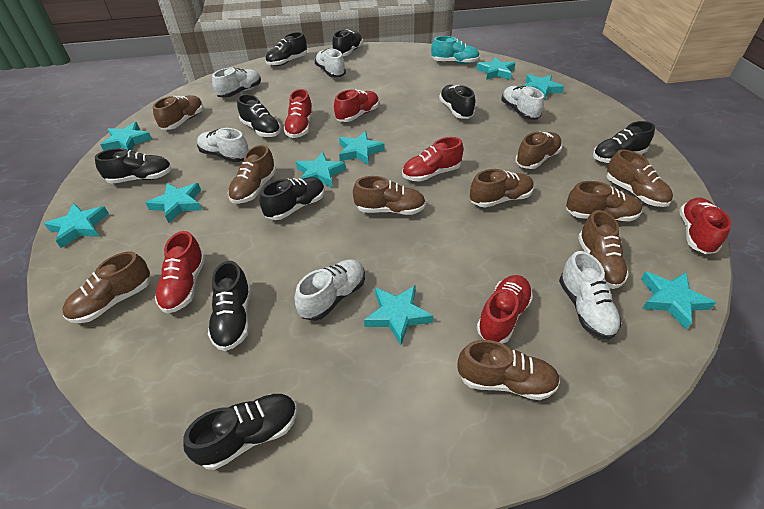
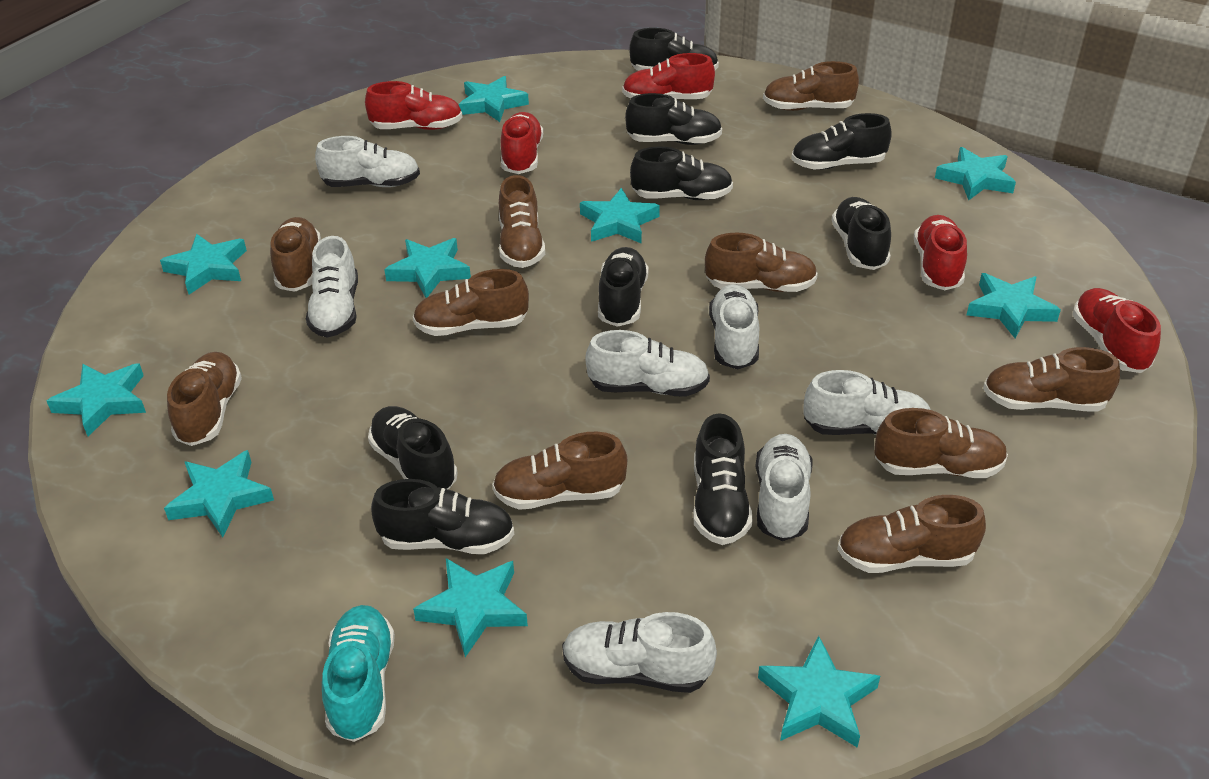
red shoe: [155,231,205,314] [283,89,313,138] [334,89,379,122] [402,137,463,182] [477,275,533,344] [679,198,731,254] = 6 -> [365,81,462,130] [501,112,543,174] [622,53,715,99] [914,215,967,290] [1072,288,1161,373] = 5
turquoise star: [44,203,109,248] [100,122,152,151] [146,183,202,223] [296,152,346,188] [339,131,385,165] [364,285,433,345] [476,57,515,80] [523,74,564,100] [641,272,716,329] = 9 -> [47,363,146,436] [160,234,247,295] [164,450,274,537] [384,238,471,298] [413,558,528,657] [459,76,529,122] [580,188,660,244] [758,636,880,748] [935,147,1016,200] [967,273,1061,339] = 10
white shoe: [197,128,249,162] [212,67,261,98] [295,259,365,321] [315,48,346,77] [501,86,544,120] [559,251,621,340] = 6 -> [306,236,358,338] [315,136,420,187] [562,612,717,693] [585,330,710,397] [709,284,759,369] [755,434,812,541] [803,370,930,435] = 7

